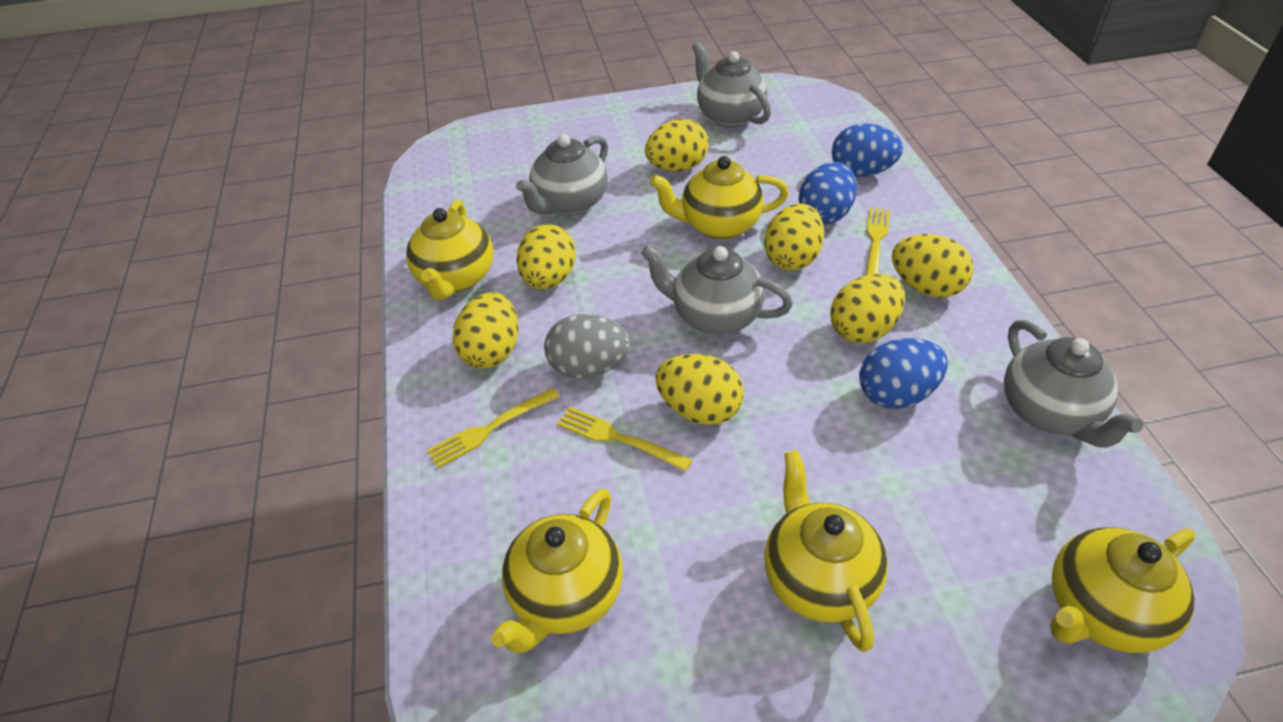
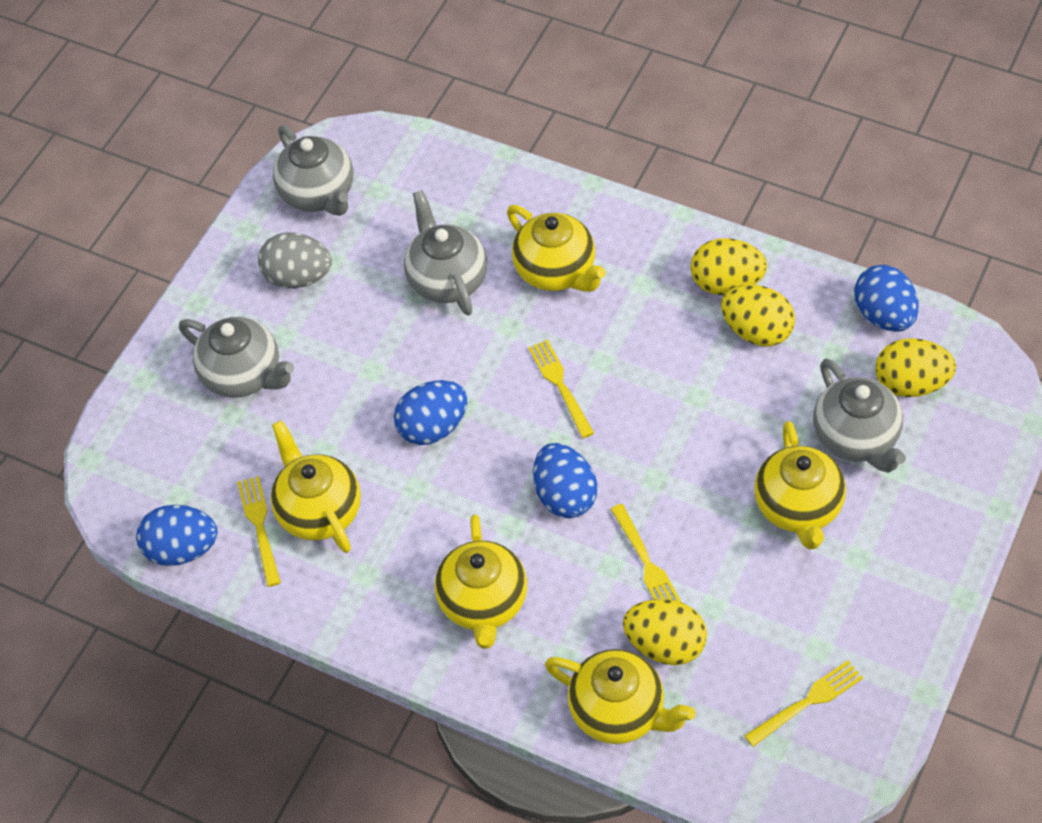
blue egg: [799,162,857,225] [832,124,903,177] [859,338,948,409] = 3 -> [136,505,218,566] [394,380,467,445] [533,443,597,518] [854,265,919,332] = 4
yellow egg: [452,292,518,369] [516,224,576,290] [645,119,709,172] [655,354,744,425] [764,203,824,270] [830,274,905,343] [892,234,973,298] = 7 -> [623,599,707,665] [691,238,767,295] [721,285,795,346] [875,338,956,397] = 4
yellow fork: [427,388,560,468] [557,406,692,472] [865,208,890,276] = 3 -> [237,476,281,587] [528,339,594,438] [610,504,682,603] [744,660,863,747] = 4

